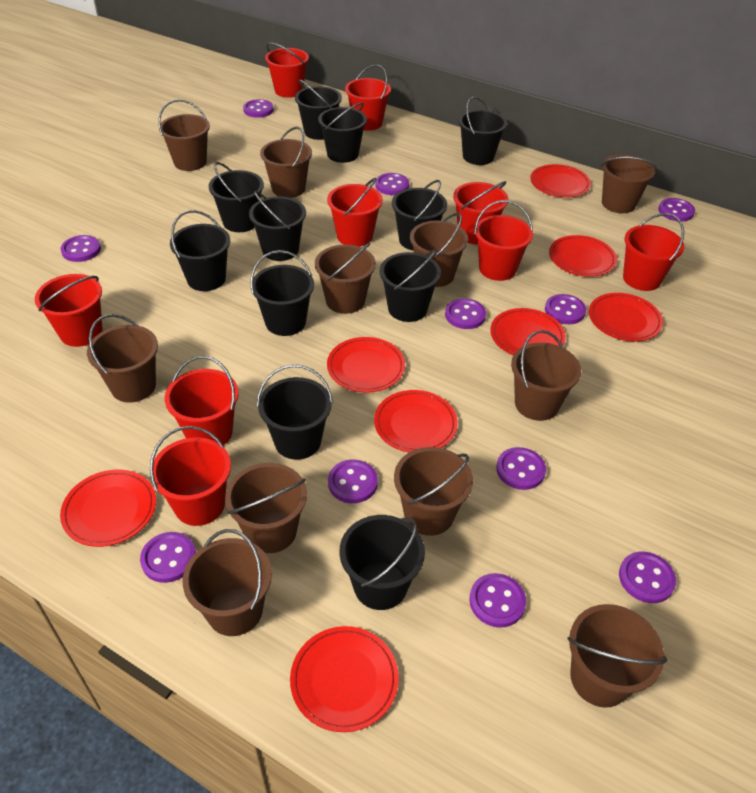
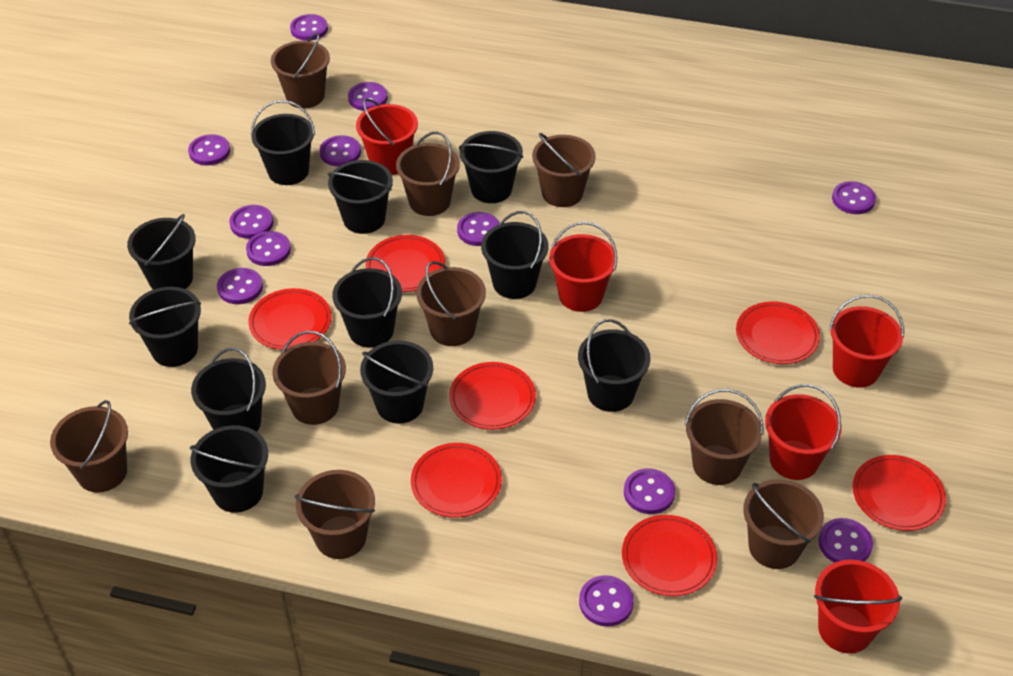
brown bucket: [87,314,158,403] [158,99,210,171] [182,529,272,636] [225,463,307,553] [260,127,312,198] [315,242,376,314] [394,447,473,536] [410,213,468,287] [511,330,581,421] [568,604,667,708] [601,154,657,213] = 11 -> [50,400,128,493] [271,33,330,108] [272,331,346,425] [295,470,375,559] [396,132,460,216] [416,261,486,346] [532,133,596,207] [685,389,763,485] [743,479,824,569] = 9
purple button: [61,235,101,262] [140,532,196,583] [243,99,274,118] [328,460,378,503] [375,173,409,195] [445,298,486,329] [469,573,526,628] [496,447,546,490] [545,294,586,324] [619,552,676,603] [658,198,695,222] = 11 -> [188,134,230,166] [217,268,263,304] [229,205,274,239] [246,231,291,266] [290,14,328,41] [320,135,361,167] [348,82,388,111] [457,212,500,246] [579,575,634,627] [624,468,675,514] [818,518,873,563] [832,181,876,214] = 12
red bucket: [35,274,103,347] [150,426,231,526] [165,356,239,445] [265,43,309,98] [327,178,383,247] [345,65,391,131] [453,181,508,244] [474,200,533,281] [623,213,684,291] = 9 -> [356,99,418,175] [549,222,617,312] [765,384,842,480] [814,560,902,654] [829,295,904,388] = 5
red plate: [60,470,156,547] [290,626,399,732] [327,337,405,392] [374,390,458,453] [490,308,566,355] [530,164,591,198] [549,235,617,277] [589,293,663,341] = 8 -> [248,288,331,350] [366,235,445,292] [411,443,502,518] [449,362,536,430] [622,515,717,596] [736,302,820,364] [853,455,946,531] = 7

